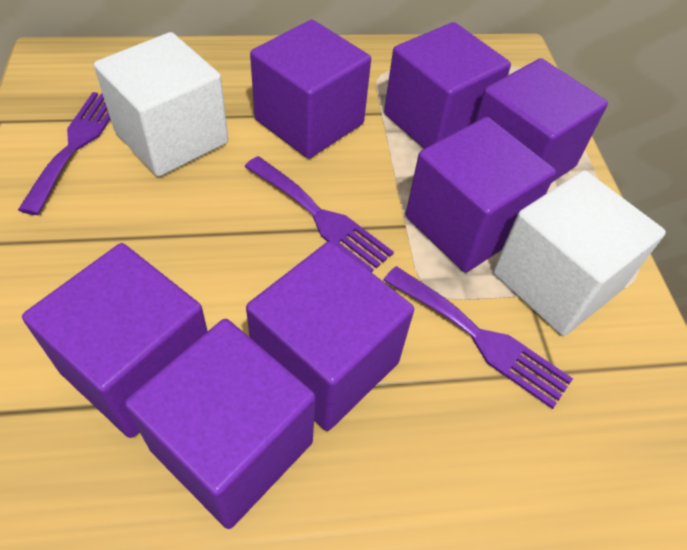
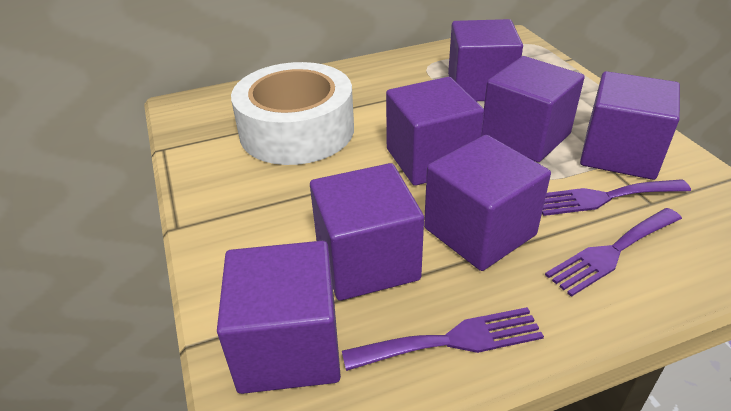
white cube: [94,32,228,177] [493,170,666,336] = 2 -> none = 0
white tape: none = 0 -> [231,62,354,165] = 1

